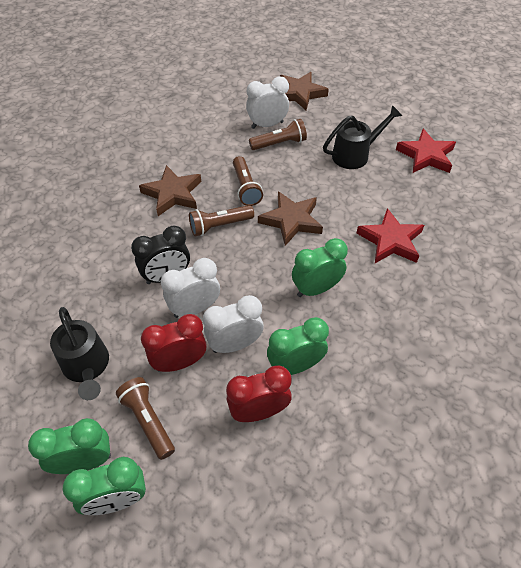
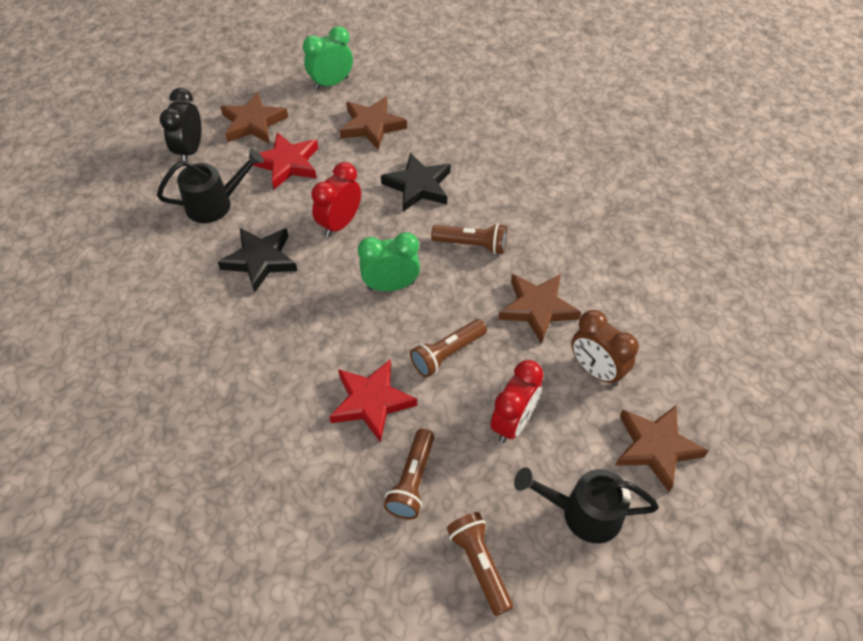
black star: none = 0 -> [218,228,297,292] [381,152,451,212] = 2
brown clock: none = 0 -> [571,310,639,386] = 1
brown star: [139,165,201,216] [258,191,323,246] [280,72,329,110] = 3 -> [221,92,288,143] [340,96,407,150] [498,274,581,344] [615,405,708,492] = 4
green clock: [28,418,111,474] [63,457,146,515] [267,317,329,375] [292,238,348,297] = 4 -> [303,26,353,90] [358,232,420,291] = 2
white clock: [161,258,220,318] [203,295,264,353] [246,77,289,129] = 3 -> none = 0

